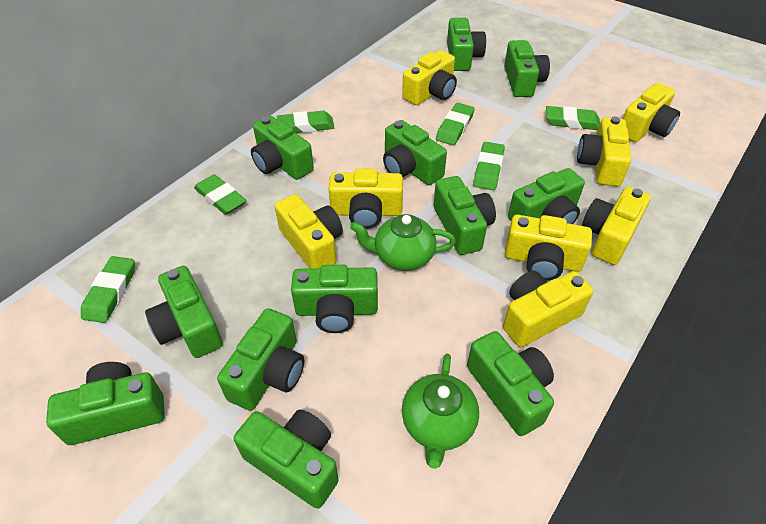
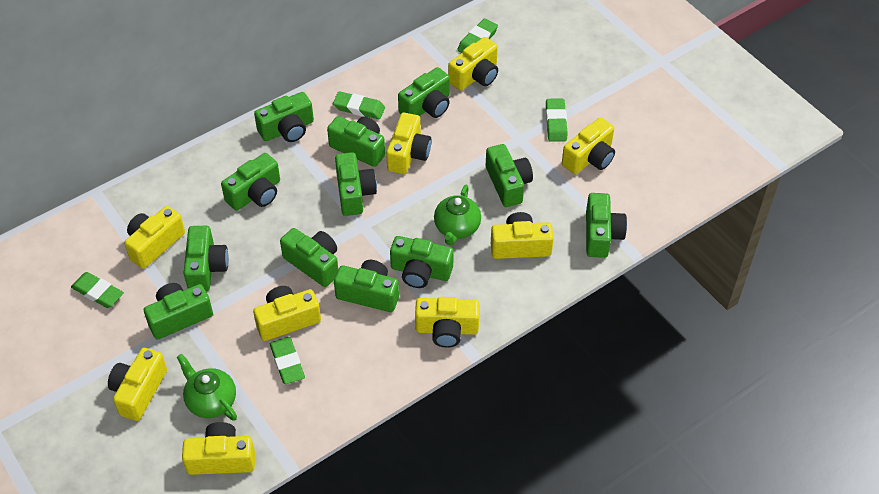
green eraser: [81,256,135,323] [194,174,246,215] [277,111,334,133] [436,103,475,145] [473,142,505,190] [546,106,600,130] = 6 -> [71,272,124,308] [270,337,305,384] [333,91,385,119] [457,18,498,53] [546,99,567,142] = 5
yellow camera: [275,194,343,269] [329,168,403,229] [402,50,457,105] [503,271,593,347] [505,215,592,281] [577,116,631,186] [582,187,651,265] [623,83,680,142] = 8 -> [108,348,167,421] [124,206,185,269] [182,422,255,475] [253,286,321,341] [386,113,431,174] [415,297,480,348] [448,37,498,91] [491,212,554,259] [562,117,615,174] = 9

